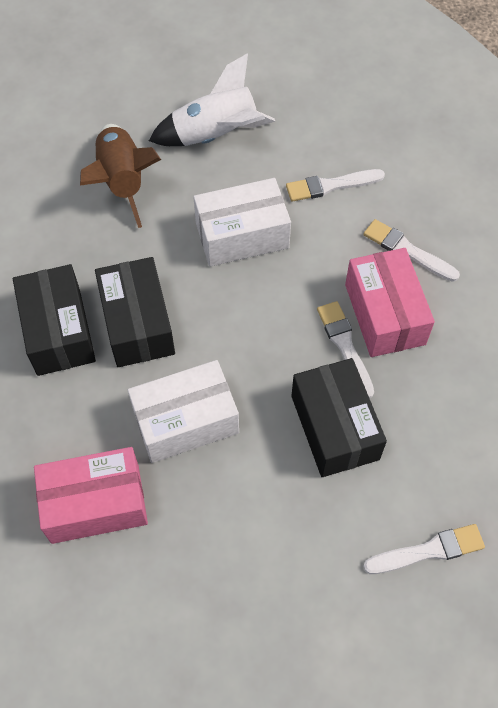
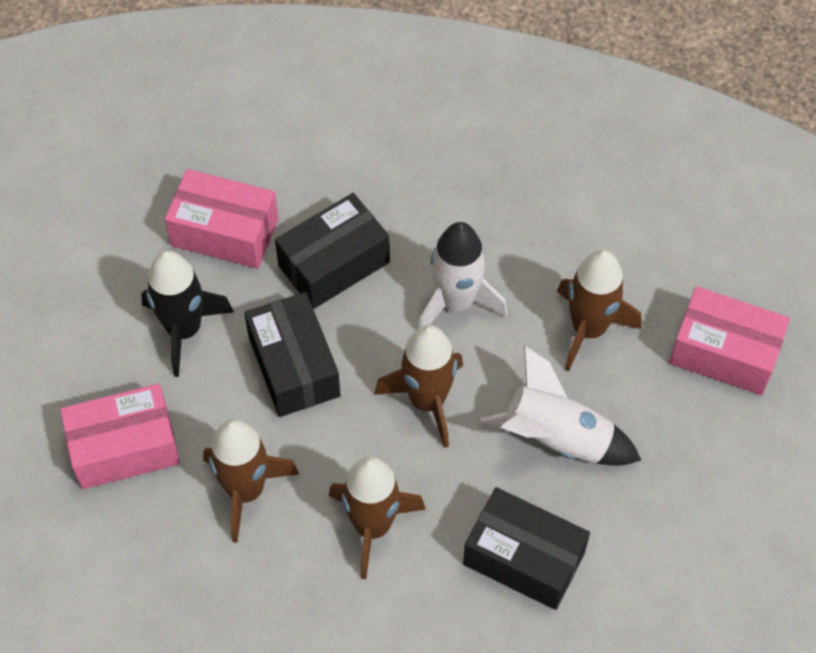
black rocket: none = 0 -> [141,251,234,377] = 1
brown rocket: [80,124,161,228] = 1 -> [203,419,299,543] [328,457,426,579] [374,325,463,448] [557,250,642,372] = 4
pink box: [34,447,148,544] [345,248,435,357] = 2 -> [60,384,180,489] [165,169,278,269] [669,286,790,395] = 3
white box: [128,360,239,463] [193,178,291,267] = 2 -> none = 0
white brush: [286,169,385,202] [317,301,374,399] [363,219,460,282] [363,524,485,574] = 4 -> none = 0
white rocket: [149,53,275,146] = 1 -> [418,222,508,329] [480,346,641,466] = 2

